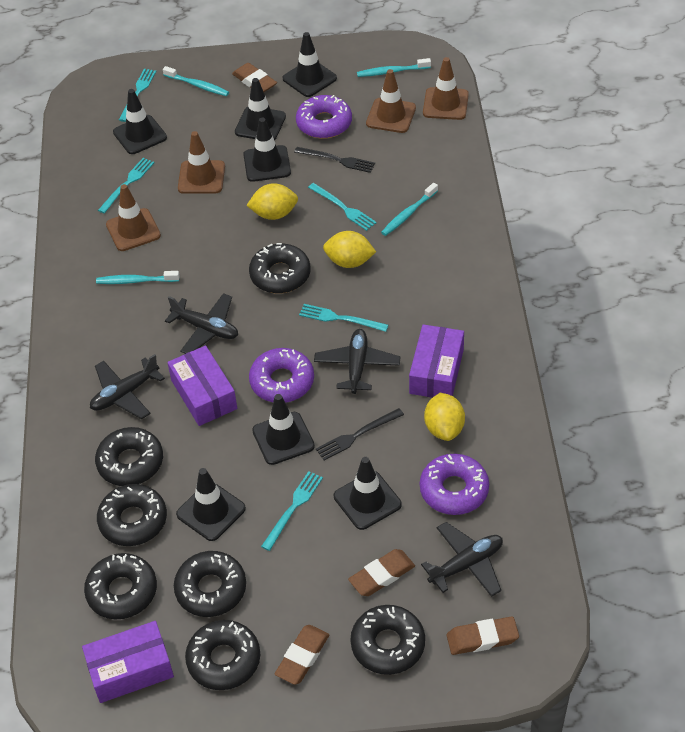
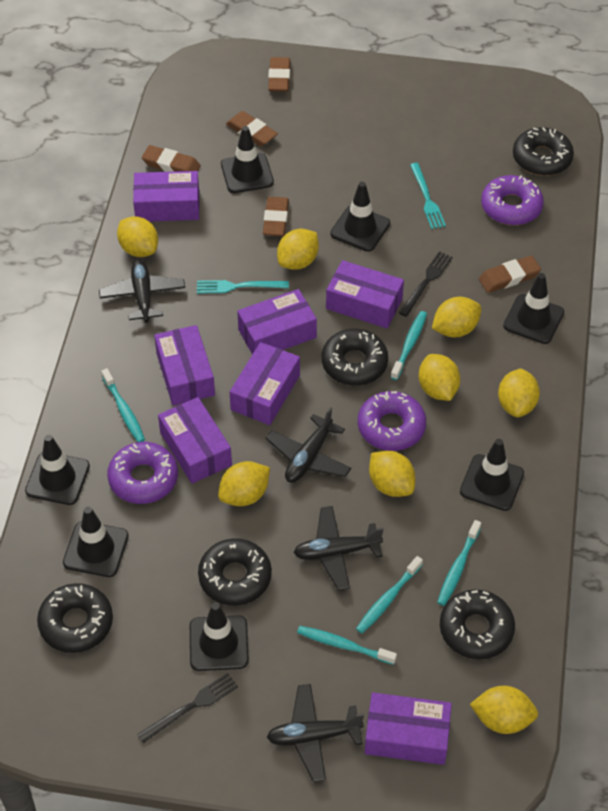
black donut: [84,553,157,620] [95,427,163,486] [97,484,167,546] [174,551,246,617] [185,620,260,690] [249,243,310,294] [350,605,425,675] = 7 -> [37,583,113,653] [198,538,272,606] [322,329,388,385] [440,589,515,659] [513,127,574,176] = 5
brown eraser: [232,63,277,92] [275,625,330,685] [348,549,415,596] [447,616,519,655] = 4 -> [142,145,201,172] [226,111,278,146] [263,197,289,236] [268,57,290,92] [479,256,541,293] = 5
brown traffic cone: [106,184,161,251] [178,131,225,194] [366,69,416,133] [423,57,469,120] = 4 -> none = 0
purple box: [82,621,174,703] [167,345,237,426] [409,324,464,398] = 3 -> [133,171,200,222] [154,325,215,405] [158,397,232,484] [230,342,300,425] [237,289,317,355] [326,260,404,329] [365,692,452,765] = 7
turquoise fork: [98,158,154,213] [119,69,157,122] [261,471,323,551] [299,304,389,332] [308,183,377,231] = 5 -> [197,280,289,294] [410,163,446,229] = 2
turquoise toothbrush: [96,271,180,284] [163,66,229,96] [357,58,431,77] [381,183,438,236] = 4 -> [101,368,145,442] [297,626,397,665] [356,556,423,634] [390,311,427,380] [437,520,481,606] = 5
yellow lemon: [246,183,298,220] [323,231,376,268] [424,393,465,441] = 3 -> [117,216,158,257] [218,461,270,506] [277,229,319,270] [369,451,416,497] [419,354,460,401] [432,297,482,337] [470,686,538,734] [498,368,540,417] = 8

